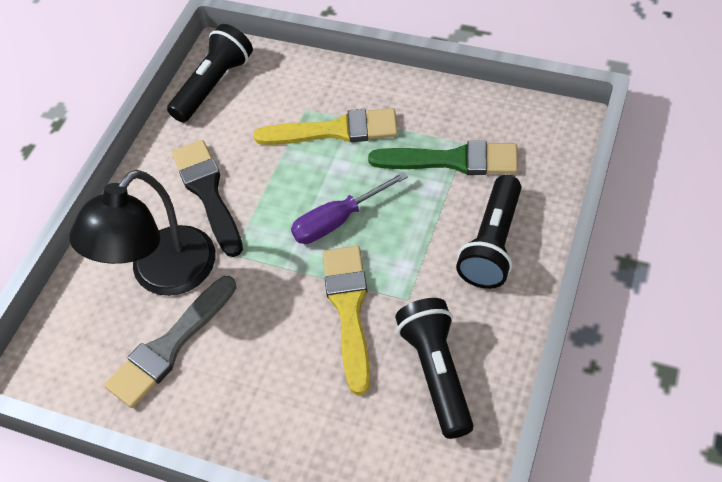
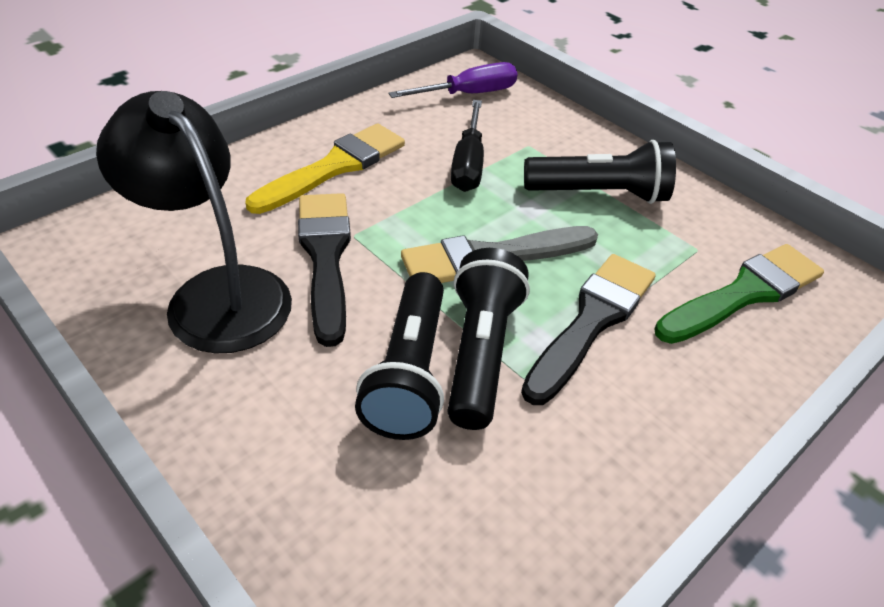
black brush: [172,140,243,257] = 1 -> [298,193,351,347] [521,254,656,405] = 2
black screwdriver: none = 0 -> [451,100,484,192] = 1
yellow brush: [254,108,398,145] [323,246,371,395] = 2 -> [246,123,405,214] = 1

